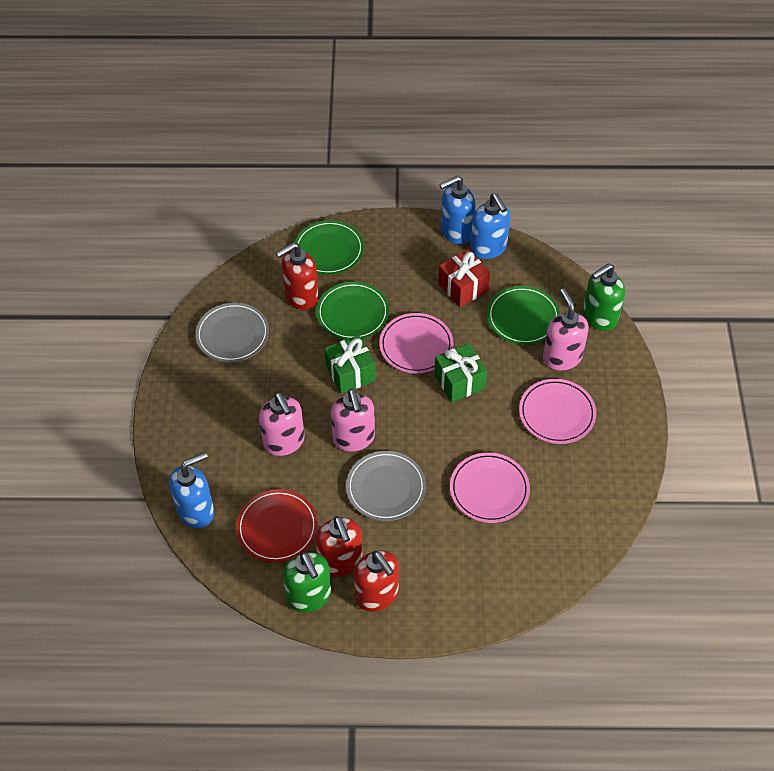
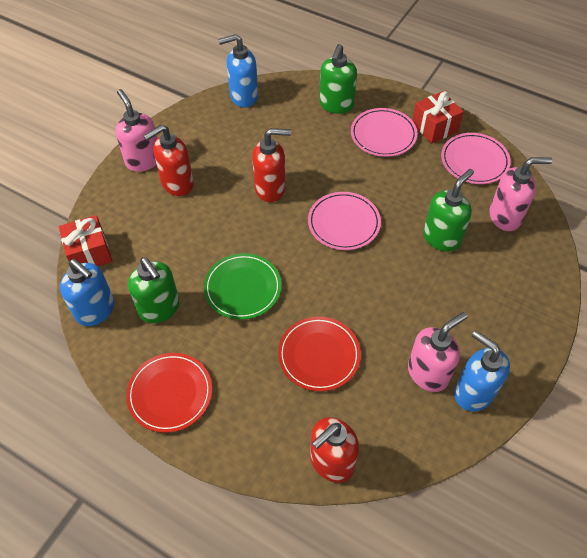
green gift: [324,335,376,394] [434,343,487,402] = 2 -> none = 0
green plate: [295,220,364,275] [316,282,389,340] [487,286,560,345] = 3 -> [204,253,281,320] = 1
green soap dispenser: [283,552,331,612] [583,263,625,331] = 2 -> [128,257,179,323] [319,44,357,114] [423,169,474,252] = 3
grey plate: [195,302,269,362] [346,451,426,521] = 2 -> none = 0
red gift: [438,249,490,307] = 1 -> [59,215,112,266] [412,91,464,144] = 2
red plate: [236,489,318,563] = 1 -> [126,353,212,433] [278,317,361,391] = 2

